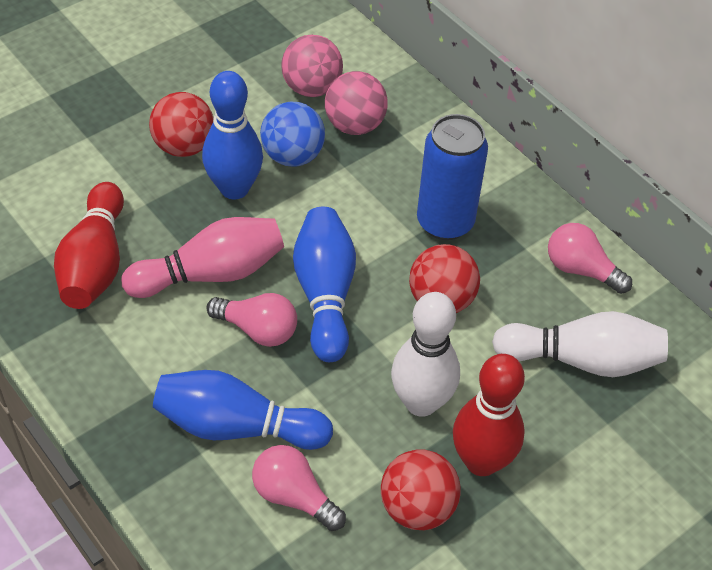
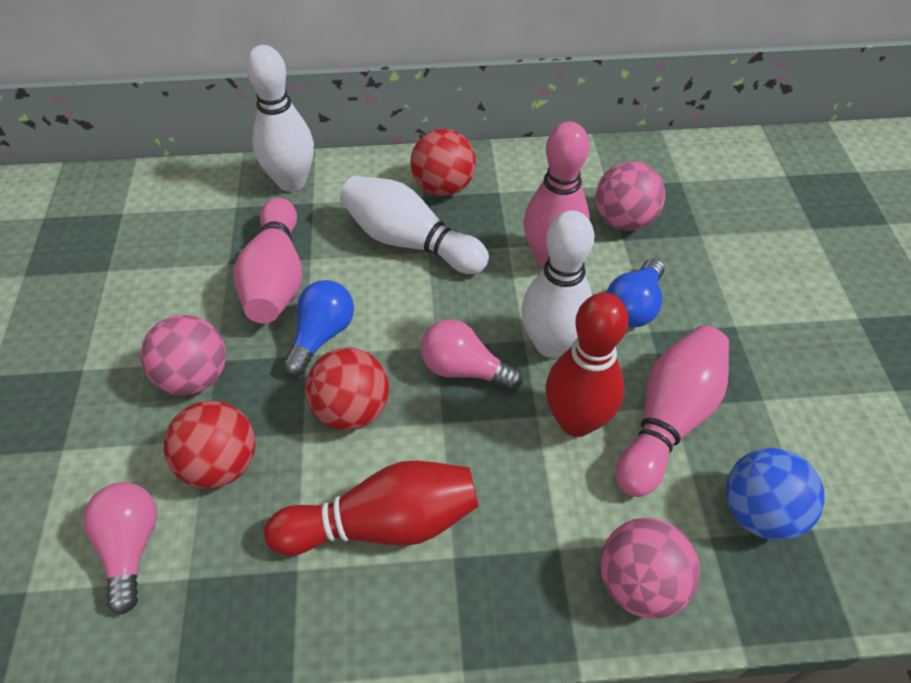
blue bowling pin: [153,370,333,450] [202,71,263,200] [293,207,356,362] = 3 -> none = 0
blue can: [417,114,488,240] = 1 -> none = 0
blue light bulb: none = 0 -> [283,280,354,376] [606,258,664,327] = 2
pink ball: [281,35,343,97] [325,71,388,135] = 2 -> [141,315,226,395] [595,162,665,231] [600,518,700,619] = 3
pink bowling pin: [121,217,284,298] = 1 -> [234,198,302,323] [523,122,590,268] [616,326,729,497] = 3
pink light bulb: [206,293,297,347] [252,445,346,531] [548,223,632,294] = 3 -> [83,482,157,615] [421,319,523,391] = 2
white bowling pin: [391,292,460,417] [492,311,668,377] = 2 -> [246,45,314,192] [340,176,489,274] [521,211,594,358] = 3

